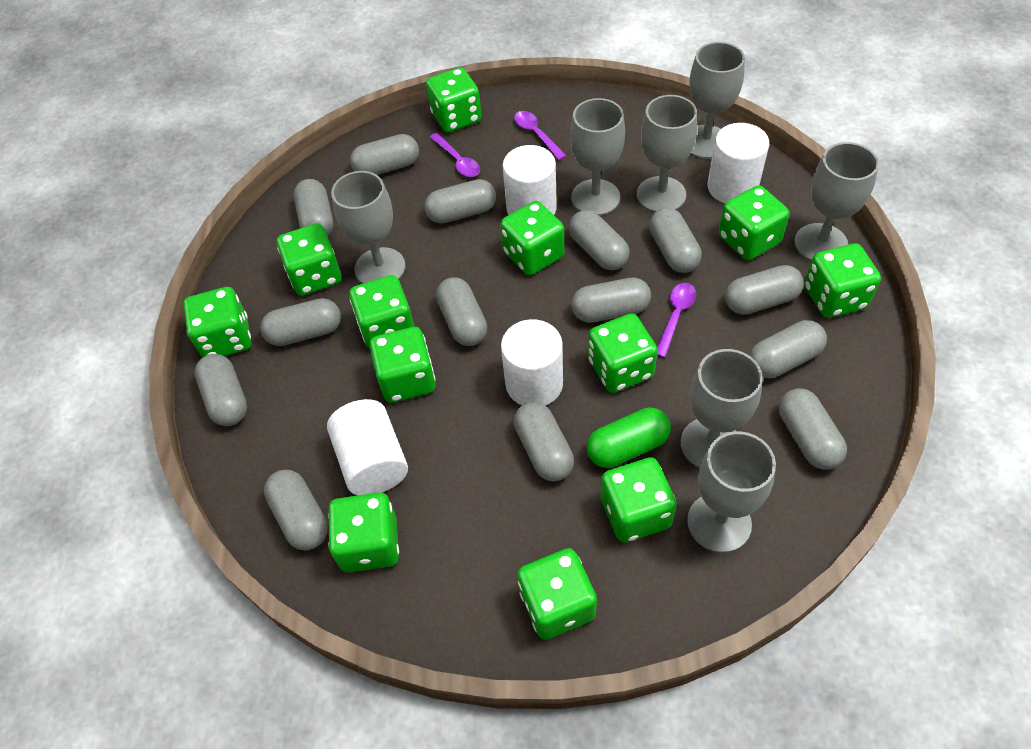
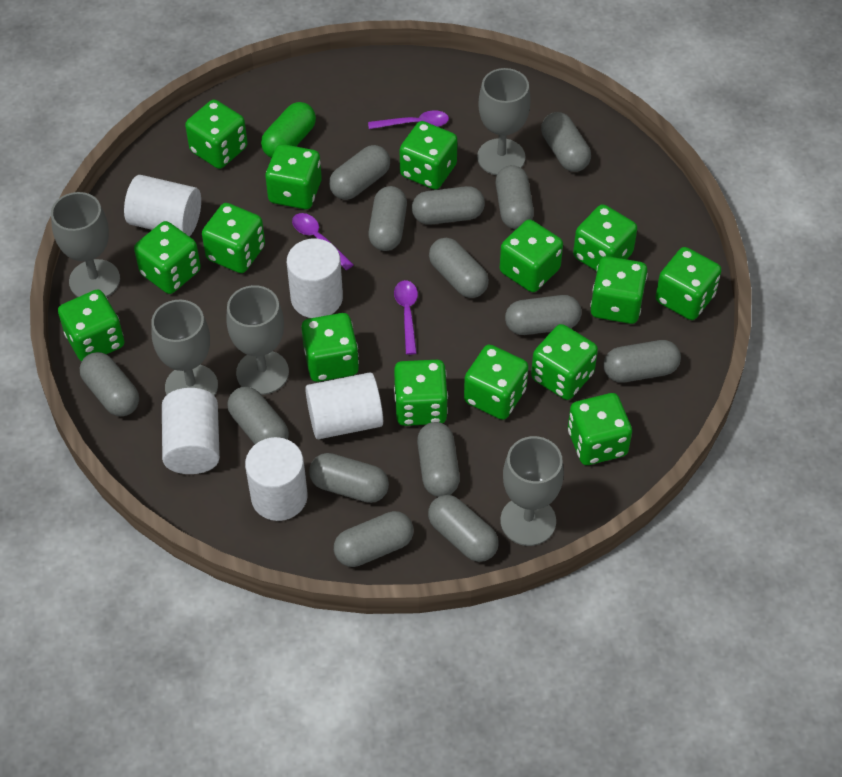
green dice: [183,287,251,358] [277,223,342,296] [328,492,399,573] [349,275,414,349] [370,327,436,403] [426,67,482,133] [500,201,564,275] [517,548,597,640] [588,314,658,393] [601,457,677,543] [719,185,790,260] [804,243,881,318] = 12 -> [58,289,124,362] [134,221,201,294] [185,100,248,169] [202,203,265,273] [265,144,322,209] [301,313,359,382] [394,360,448,426] [400,121,458,190] [464,345,529,420] [500,220,563,292] [531,324,598,400] [568,393,632,465] [573,204,637,271] [590,256,648,324] [655,247,722,320] = 15
grey goblet: [331,171,406,284] [570,98,625,216] [637,95,697,212] [681,349,763,468] [687,431,776,553] [690,42,745,159] [794,142,879,261] = 7 -> [51,192,120,297] [151,300,218,396] [226,285,289,395] [477,68,531,176] [500,436,564,546] = 5
white cylinder: [327,399,408,495] [501,319,563,405] [503,145,557,215] [707,123,769,203] = 4 -> [124,175,201,236] [162,388,220,474] [245,437,308,521] [287,239,343,318] [305,372,383,439] = 5

